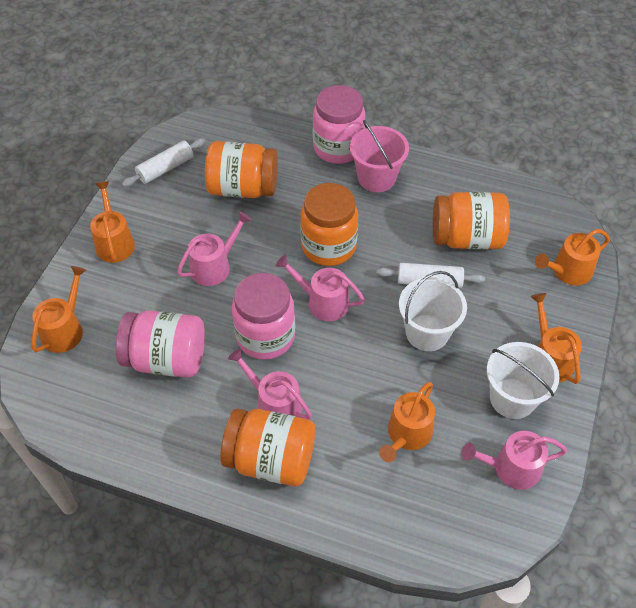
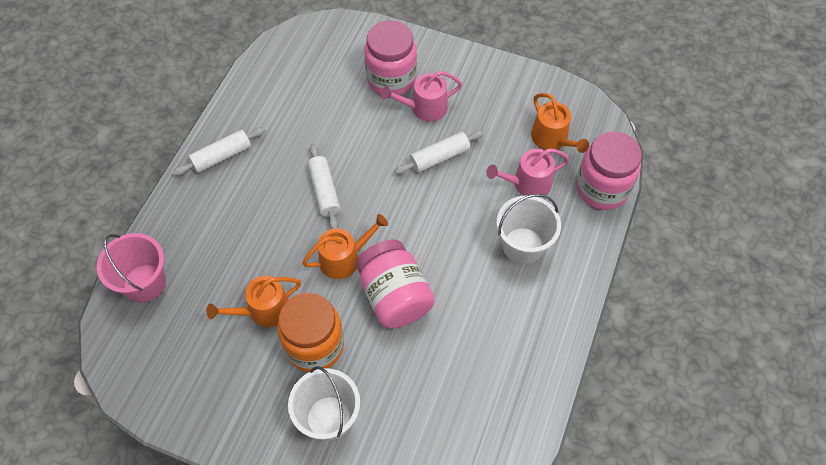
orange jar: [205,141,278,198] [220,408,315,486] [300,183,358,266] [433,192,510,249] = 4 -> [277,293,344,372] = 1
orange watering can: [31,266,86,353] [90,181,135,263] [379,382,435,462] [531,293,582,384] [535,229,610,285] = 5 -> [207,276,301,327] [302,214,388,279] [531,93,589,153] = 3
pink watering can: [177,211,252,286] [228,348,312,420] [276,255,365,321] [462,431,567,490] = 4 -> [381,71,462,121] [486,148,569,198] = 2
white rolling pin: [122,138,206,187] [376,263,485,288] = 2 -> [173,127,266,176] [307,144,340,229] [395,130,484,174] = 3

